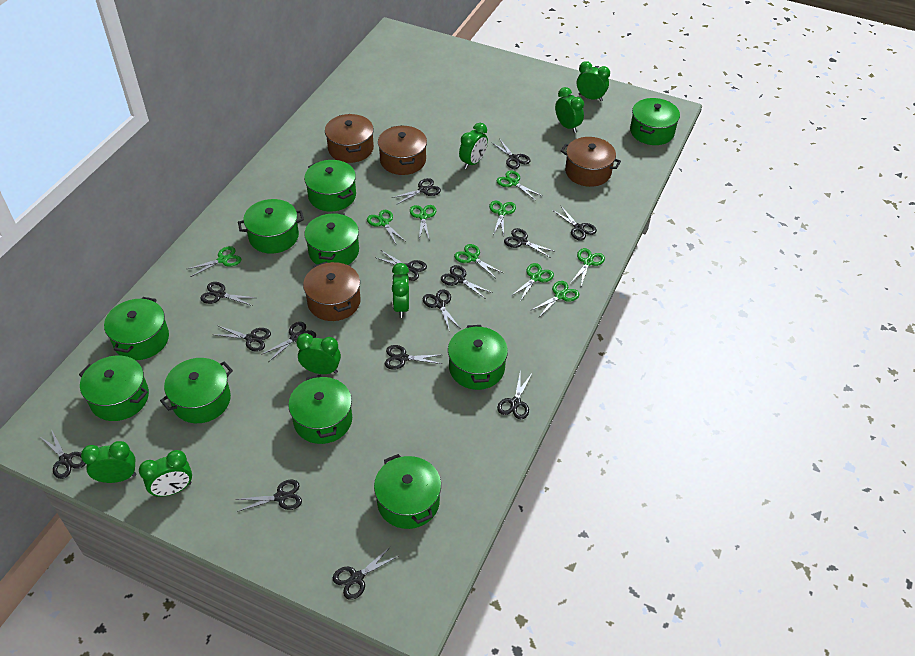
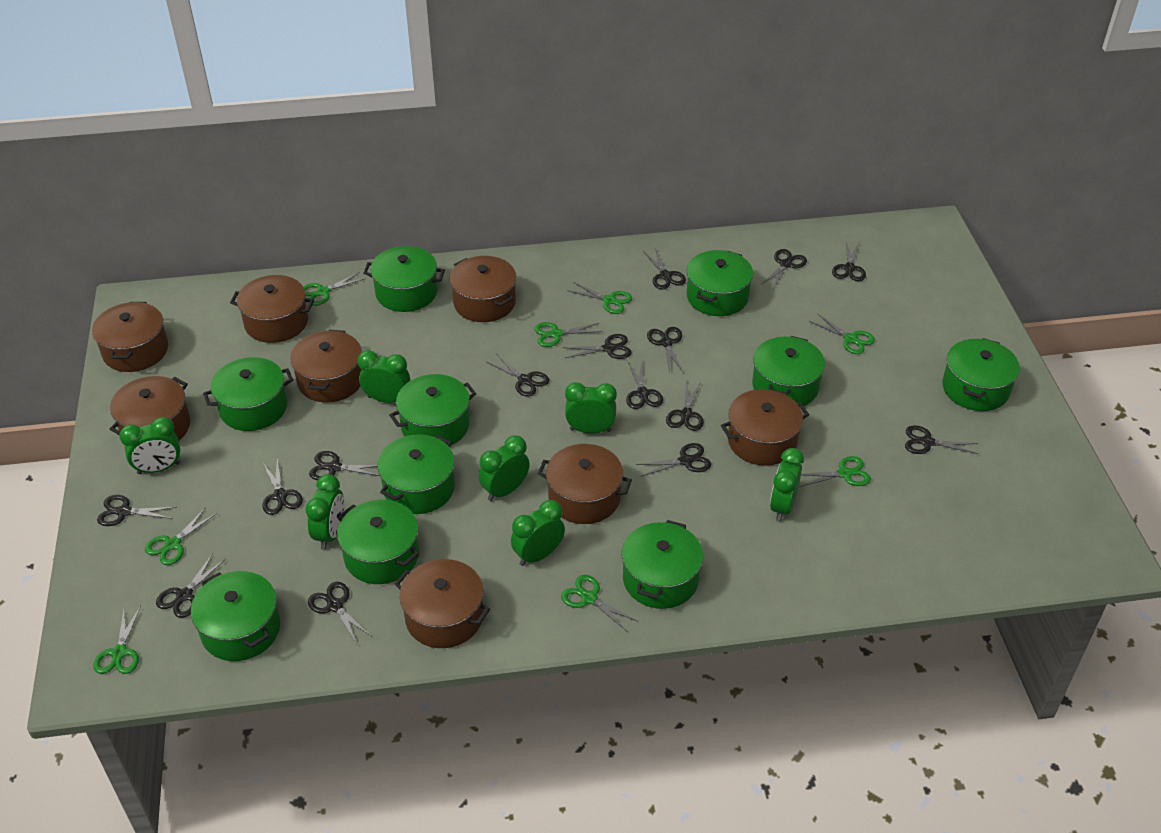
brown pot: [303,262,361,321] [325,114,374,163] [378,125,427,175] [561,137,621,187] = 4 -> [92,302,168,372] [110,376,190,441] [230,275,314,343] [290,330,362,403] [395,559,490,648] [450,256,516,322] [537,444,632,524] [721,389,809,466] = 8
green scissors: [188,246,241,277] [367,210,405,244] [410,205,436,241] [454,244,503,277] [489,201,516,235] [496,171,542,201] [510,263,554,300] [530,281,579,317] [570,248,605,286] = 9 -> [93,606,141,674] [145,507,217,565] [303,272,366,306] [534,322,602,347] [561,575,637,631] [567,282,632,314] [799,456,871,487] [809,314,875,354] = 8

